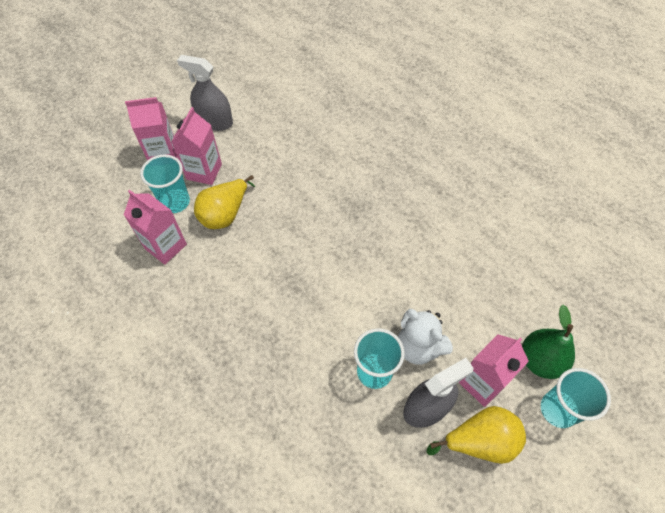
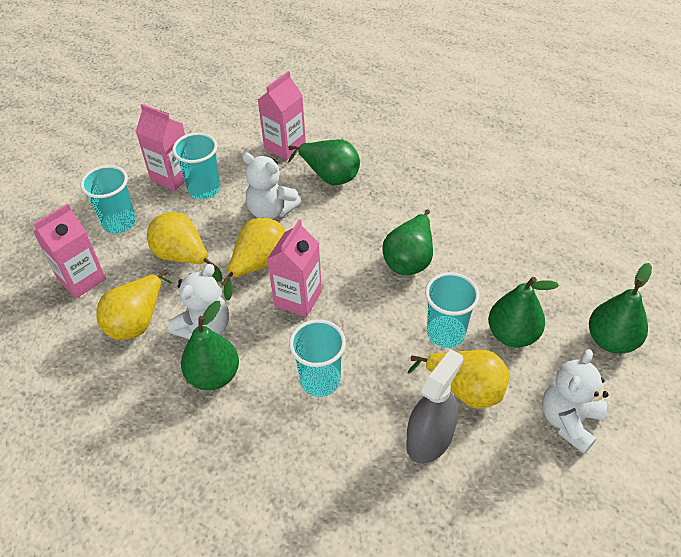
green pear: [522,305,575,379] = 1 -> [181,301,239,390] [288,140,360,185] [383,210,433,275] [488,277,559,347] [589,263,652,354] = 5
grey spray bottle: [177,55,233,131] [403,358,474,428] = 2 -> [406,349,463,464] = 1
turquoise cup: [140,154,190,213] [354,328,405,389] [541,368,611,428] = 3 -> [80,165,136,234] [172,133,220,199] [289,319,346,397] [425,272,480,348] = 4
white teddy bear: [398,309,453,365] = 1 -> [168,264,229,339] [242,152,302,219] [542,349,609,454] = 3
yellow pear: [194,175,255,229] [426,406,526,464] = 2 -> [96,269,172,340] [147,212,223,282] [222,218,286,300] [408,350,510,408] = 4

